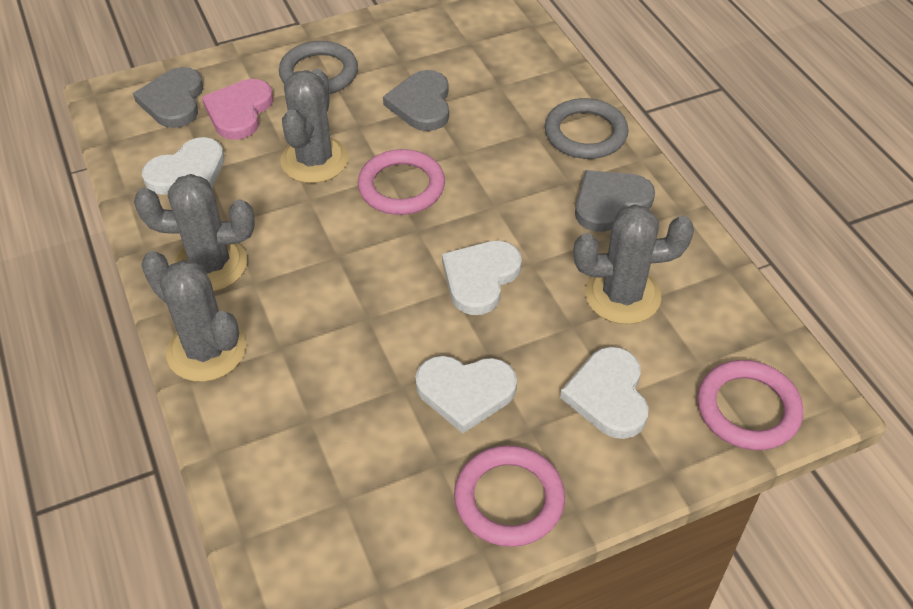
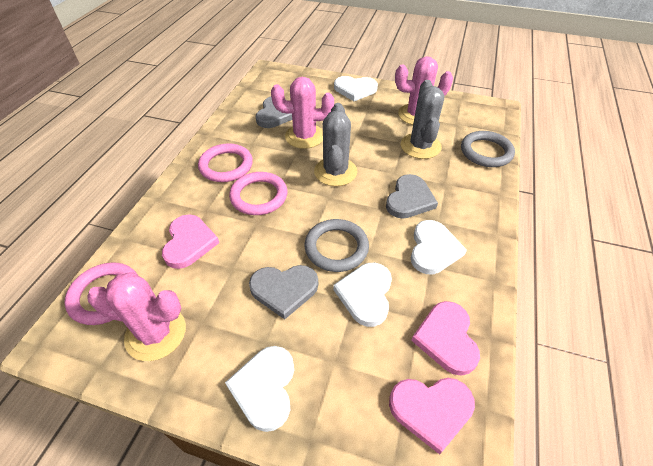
grey cactus: [134,174,255,291] [141,251,246,382] [280,69,348,183] [573,204,694,324] = 4 -> [314,103,358,186] [401,80,444,159] = 2
pink cactus: none = 0 -> [87,272,186,361] [271,77,334,149] [395,56,453,125] = 3
pink heart: [202,79,273,140] = 1 -> [162,214,219,269] [389,378,475,455] [411,301,480,376] = 3

